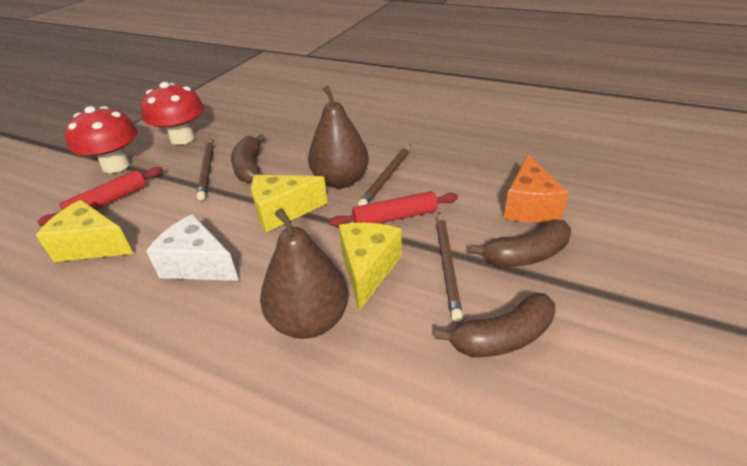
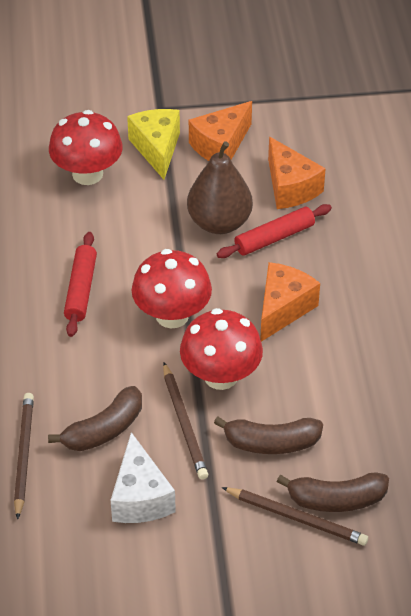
brown pear: [260,208,349,339] [308,85,369,188] = 2 -> [187,141,253,234] = 1
orange cheese: [503,155,569,223] = 1 -> [189,101,252,161] [260,262,320,342] [268,137,326,209] = 3
red mushroom: [65,106,138,173] [141,82,204,145] = 2 -> [49,110,123,185] [132,249,212,329] [180,308,263,390] = 3
yellow cheese: [36,200,134,262] [251,175,328,232] [339,223,401,311] = 3 -> [127,109,180,179] = 1

